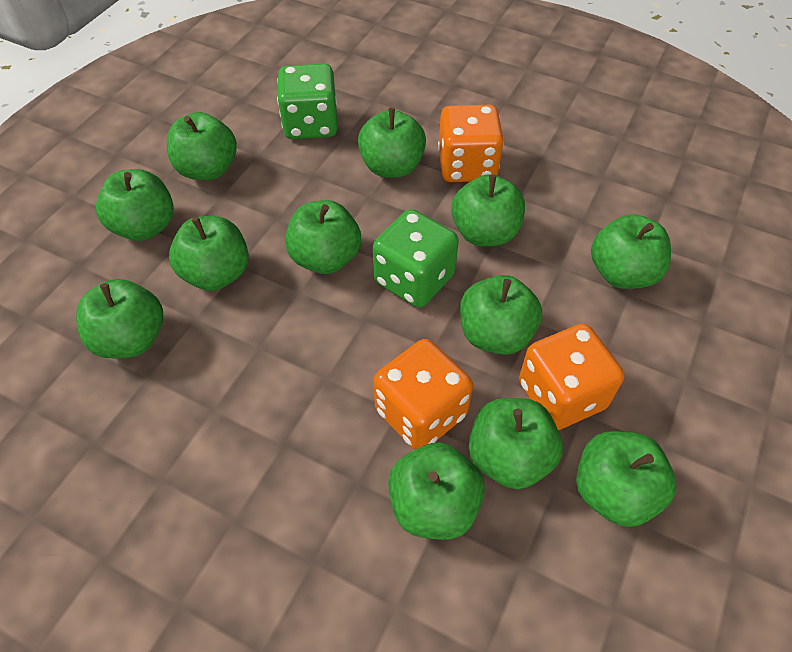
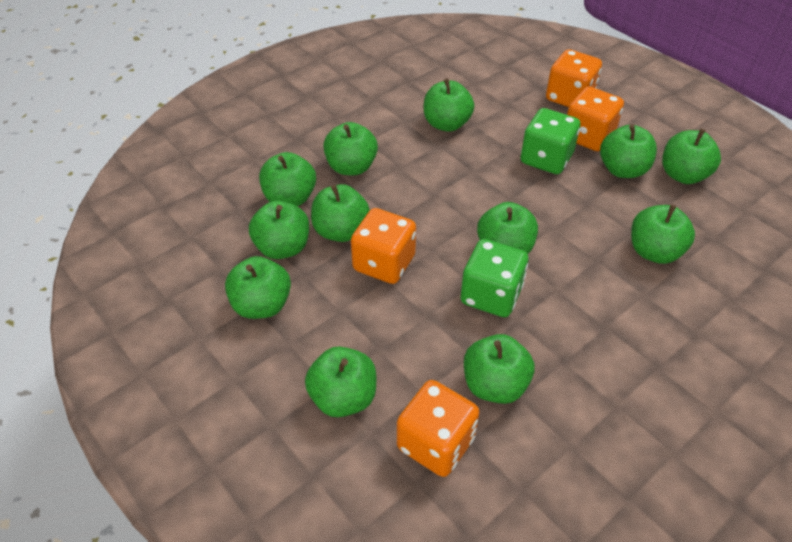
orange dice: [374,339,473,450] [438,105,504,182] [519,324,624,430] = 3 -> [351,208,416,284] [397,380,480,477] [546,49,602,107] [567,86,624,151] = 4

